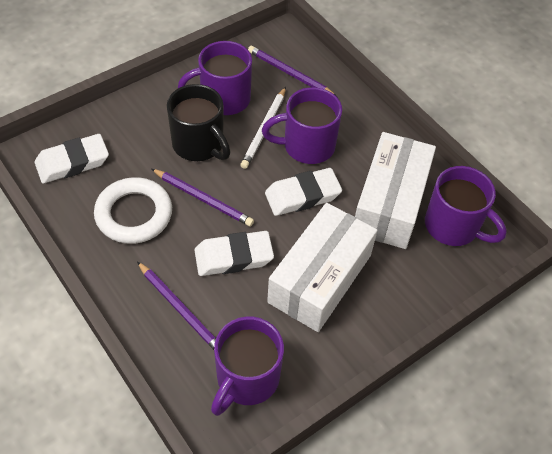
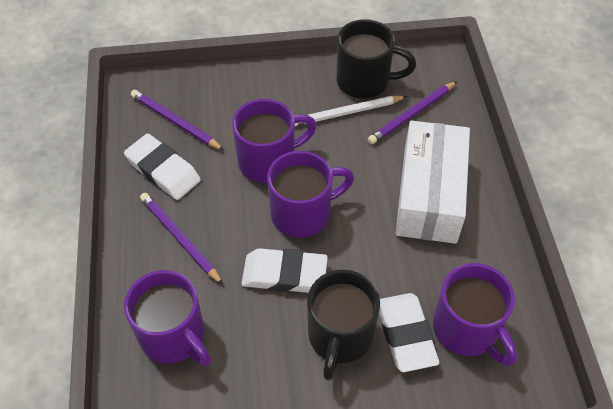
black mug: [167,84,231,161] = 1 -> [307,270,380,380] [337,19,416,99] = 2
white box: [267,203,378,332] [355,132,436,249] = 2 -> [395,120,470,244] = 1
white ring: [94,177,172,244] = 1 -> none = 0

